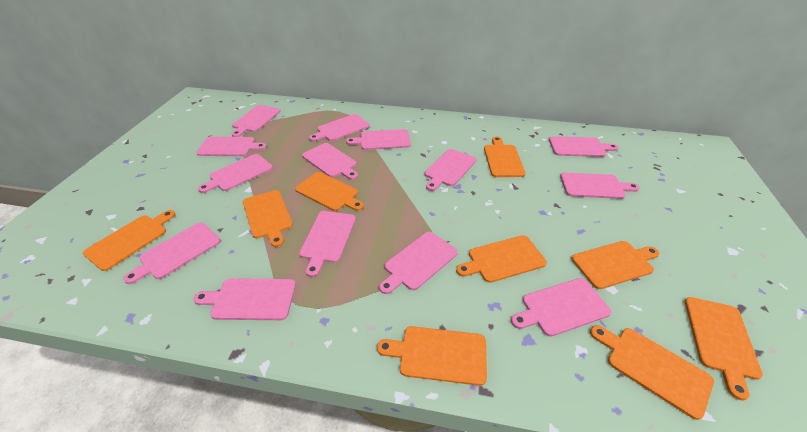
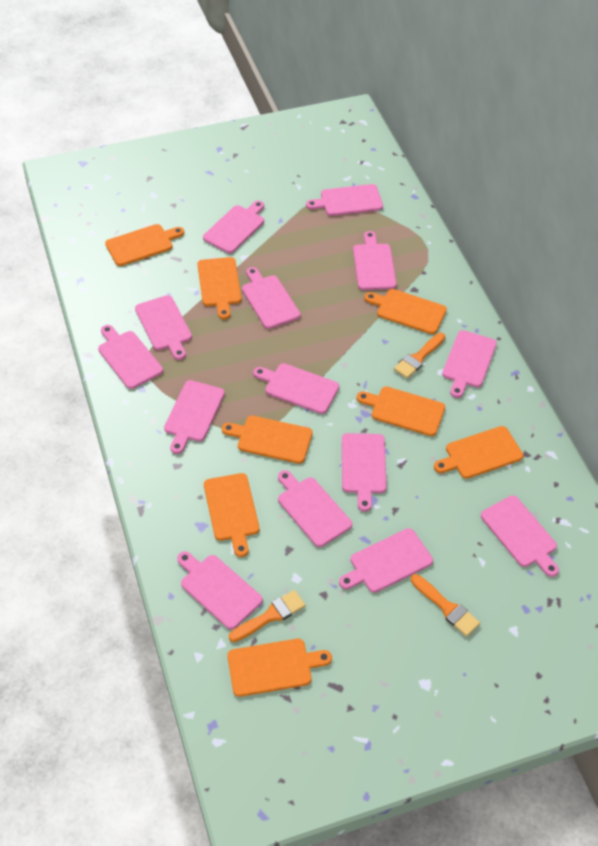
orange brush: none = 0 -> [229,590,306,642] [394,333,445,379] [411,574,480,637] = 3
orange cutting board: [83,210,176,271] [243,190,293,247] [295,172,364,211] [377,326,487,386] [456,235,547,283] [484,136,526,177] [571,241,659,289] [590,325,714,420] [685,297,763,401] = 9 -> [105,224,184,266] [197,257,242,319] [204,473,260,557] [222,415,313,464] [227,639,332,697] [356,386,445,436] [364,289,447,334] [434,426,523,479] = 8

